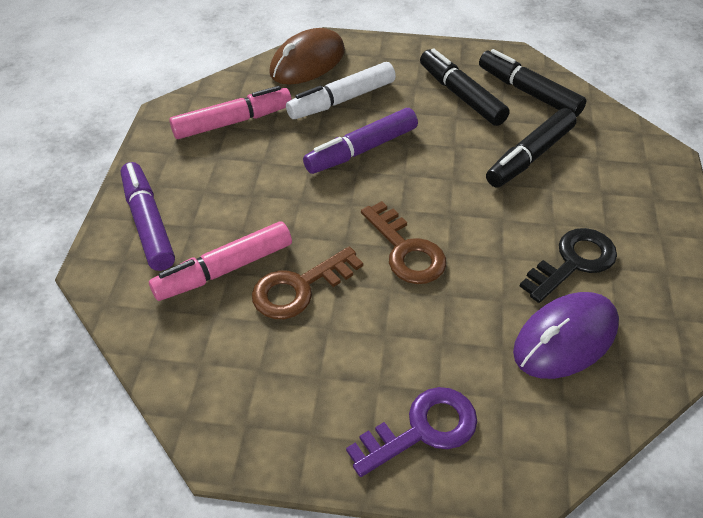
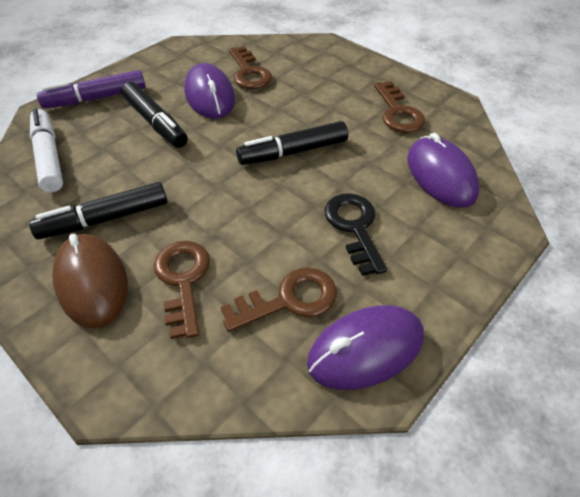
brown key: [252,247,363,319] [361,201,446,284] = 2 -> [154,241,210,339] [221,267,337,332] [229,46,272,89] [374,81,425,133] = 4
pink marker: [149,221,292,301] [169,86,292,139] = 2 -> none = 0
purple key: [346,387,477,477] = 1 -> none = 0
purple marker: [121,162,175,271] [303,108,418,174] = 2 -> [37,70,146,109] = 1
purple mouse: [513,292,619,379] = 1 -> [184,63,235,119] [307,305,424,390] [407,133,480,208] = 3

